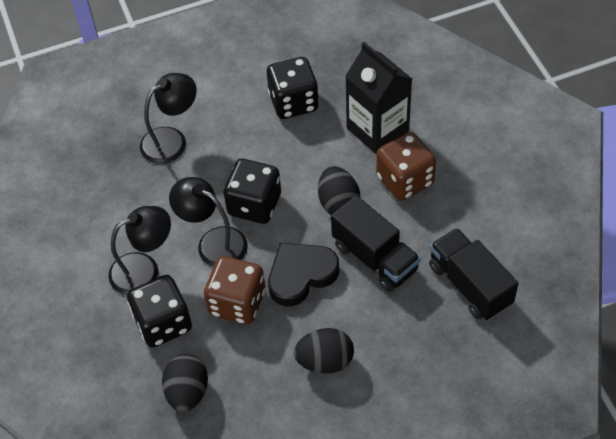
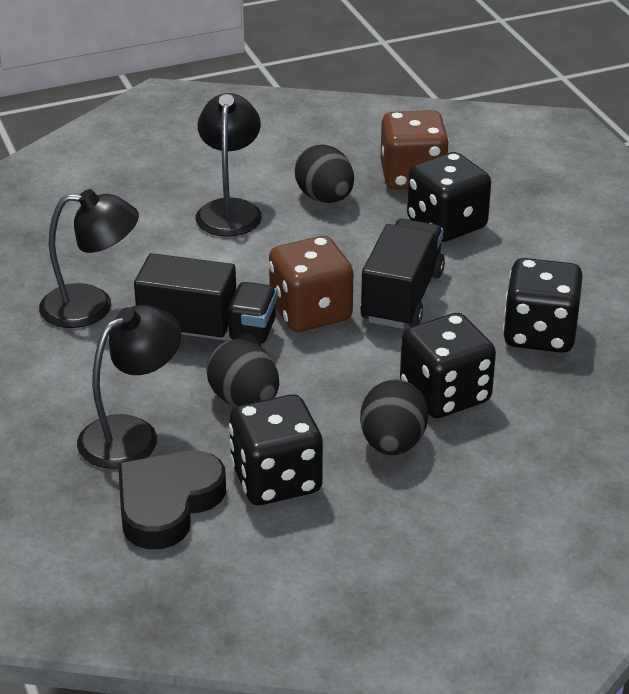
black carton: [345,42,412,154] = 1 -> none = 0
black dice: [127,275,192,347] [223,159,281,224] [267,57,319,119] = 3 -> [229,395,323,505] [400,313,496,418] [407,152,491,242] [503,258,583,353] = 4

